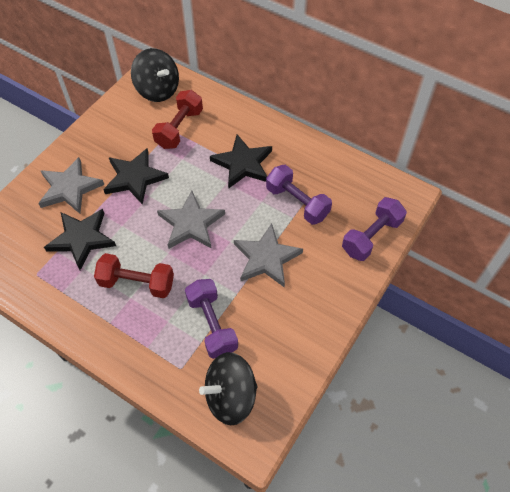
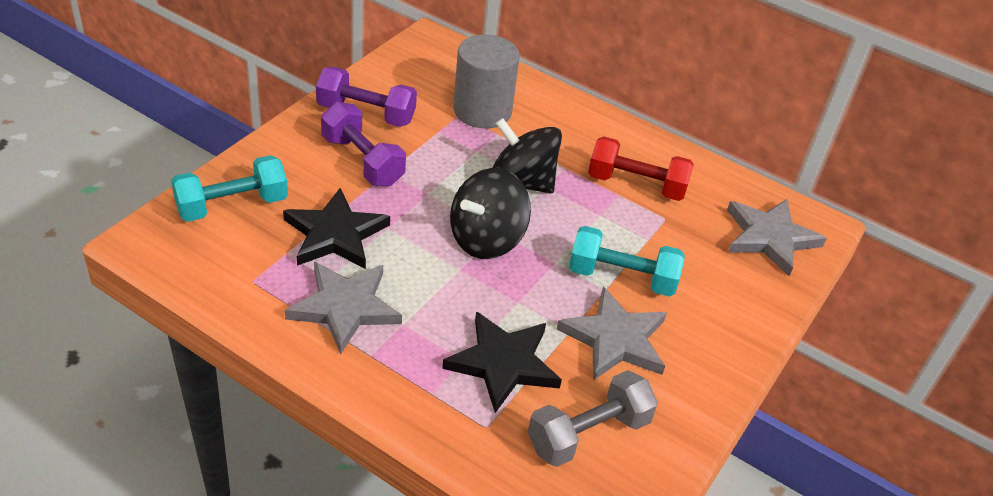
black star: [44,209,116,270] [103,148,169,205] [210,134,272,189] = 3 -> [283,188,390,269] [442,312,562,413] = 2
grey cylinder: none = 0 -> [453,34,520,128] = 1
grey dumbbell: none = 0 -> [528,370,658,467] = 1
purple dumbbell: [185,279,238,359] [266,165,332,225] [342,197,407,261] = 3 -> [316,67,417,127] [321,102,406,186] = 2
red dumbbell: [94,253,174,298] [152,90,203,149] = 2 -> [588,137,694,201] = 1
turquoise dumbbell: none = 0 -> [171,155,288,222] [569,226,685,297] = 2

